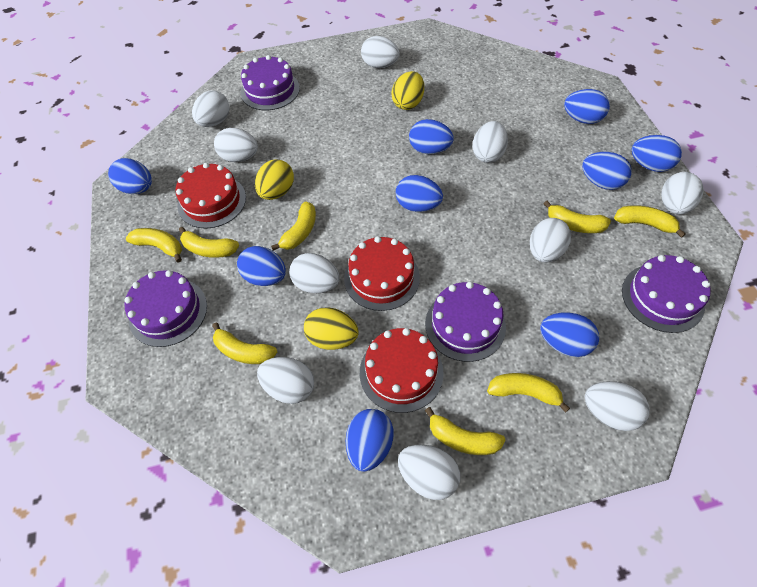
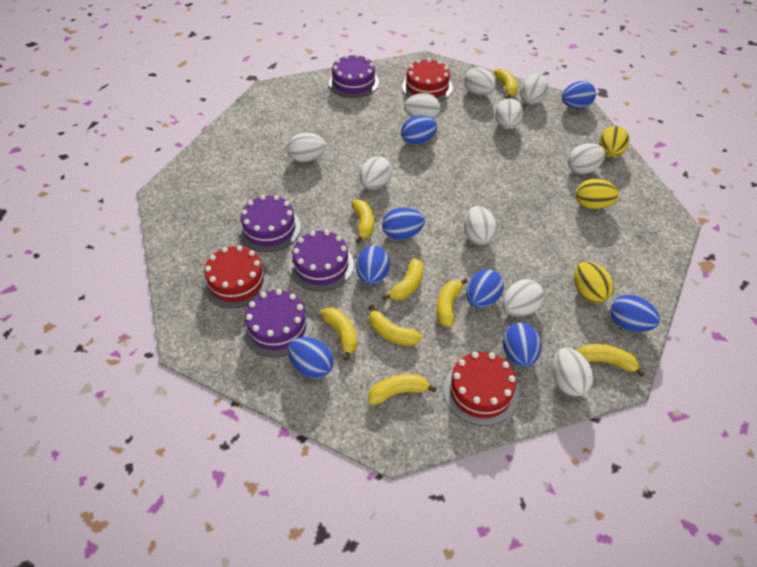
blue egg: [108,158,152,194] [237,246,286,286] [346,409,393,472] [396,175,443,212] [409,119,454,154] [540,312,599,357] [564,89,610,124] [582,152,632,190] [632,135,682,172] = 9 -> [288,337,334,379] [356,246,390,285] [382,208,425,240] [401,115,437,145] [466,269,504,308] [503,322,541,368] [562,81,596,109] [610,294,660,332] = 8

